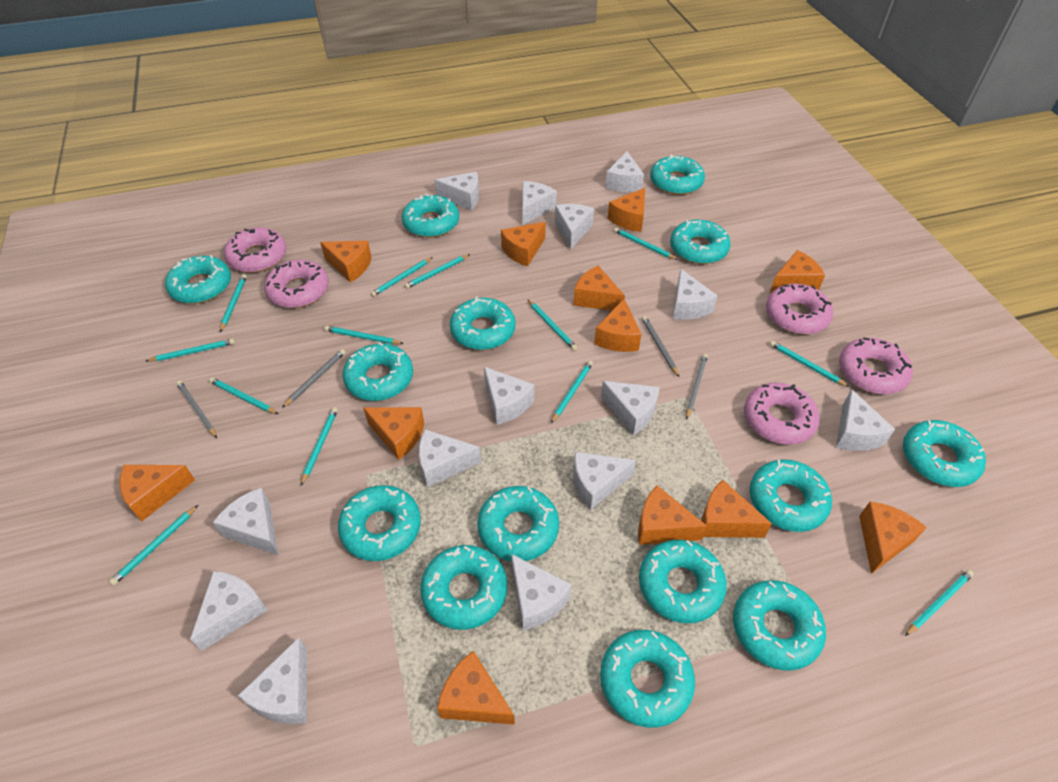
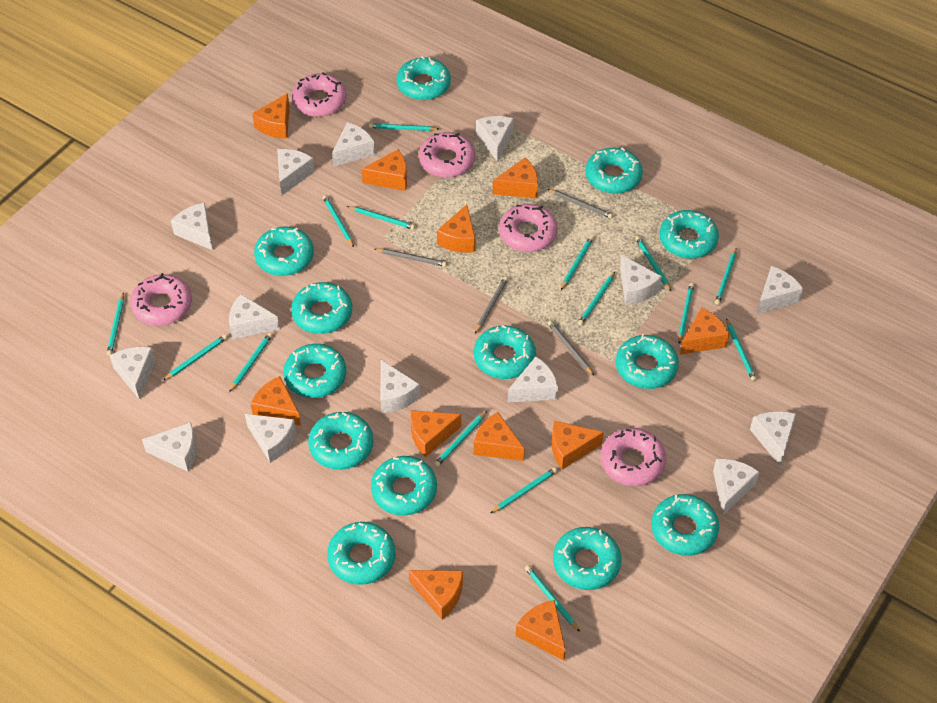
orange cheese: [120,465,195,521] [320,241,372,283] [363,407,424,460] [437,651,515,725] [501,222,546,266] [573,265,625,311] [594,299,642,352] [607,188,645,232] [638,486,707,545] [701,480,772,538] [770,250,825,292] [859,502,927,574] = 12 -> [251,376,301,426] [252,93,290,139] [362,150,407,191] [409,570,463,620] [411,410,461,457] [437,204,475,253] [474,412,525,461] [493,158,538,199] [516,600,566,661] [552,421,604,469] [680,308,729,355] = 11
turquoise donut: [165,255,231,304] [338,485,421,561] [342,342,413,401] [402,194,459,237] [420,545,507,630] [450,296,516,350] [477,486,559,561] [600,630,695,728] [639,540,727,623] [650,154,705,195] [670,219,731,264] [733,580,826,670] [749,459,832,532] [903,420,986,487] = 14 -> [254,226,314,276] [283,344,346,398] [291,282,352,334] [308,412,373,470] [327,522,395,585] [371,456,437,516] [396,56,451,100] [474,325,536,379] [553,527,622,590] [585,147,643,194] [616,334,679,389] [651,494,719,556] [659,210,719,259] = 13
turquoise pencil: [109,505,198,586] [146,339,235,362] [209,378,278,414] [220,274,247,332] [301,407,338,486] [325,326,404,344] [371,257,433,297] [405,254,470,289] [527,299,577,350] [551,361,593,423] [614,228,678,260] [770,341,849,387] [905,570,974,636] = 13 -> [107,293,124,356] [163,335,227,380] [229,333,272,392] [323,195,354,247] [347,206,415,229] [369,123,439,131] [434,411,487,467] [491,467,557,513] [525,565,580,632] [561,236,594,290] [578,272,615,325] [635,236,672,292] [678,283,694,344] [715,248,737,305] [726,318,756,381] = 15

